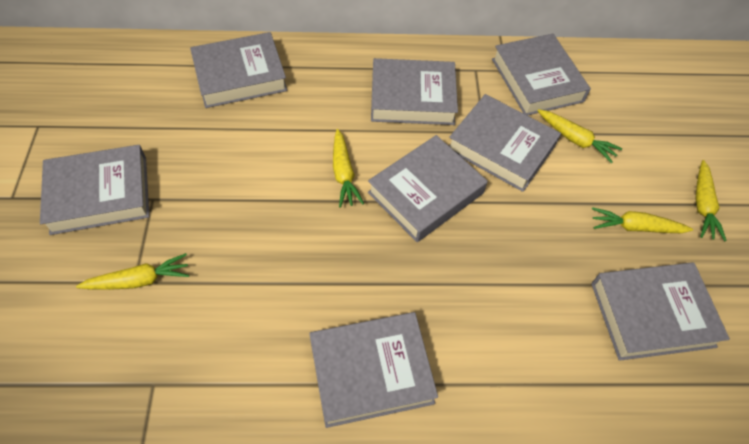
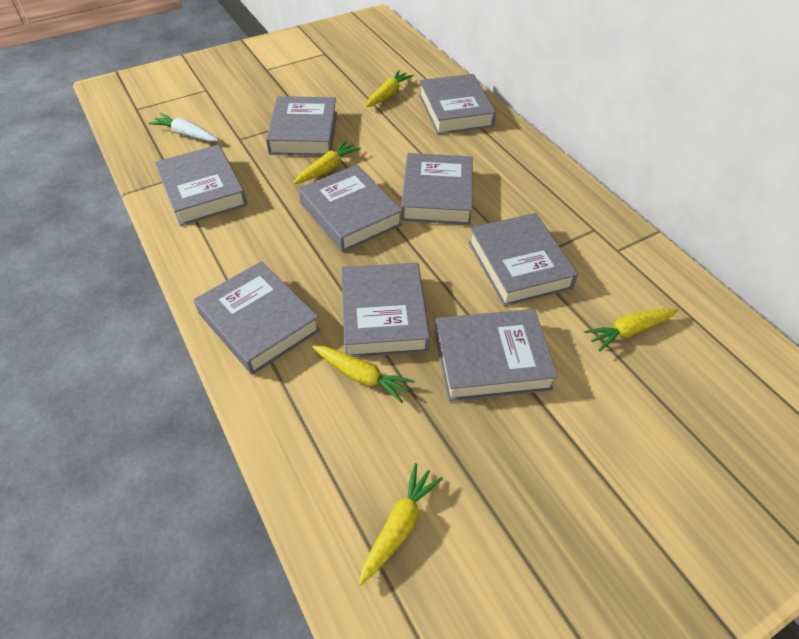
grey book: [40,145,149,235] [190,32,288,108] [309,312,438,428] [368,135,488,242] [371,58,458,125] [449,94,561,192] [492,34,591,116] [591,262,730,361] = 8 -> [155,145,247,226] [194,261,320,375] [266,96,337,156] [298,165,403,252] [341,263,430,357] [401,153,472,225] [419,74,496,135] [435,309,558,401] [468,213,578,307] = 9
white carrot: none = 0 -> [149,113,218,142] = 1

